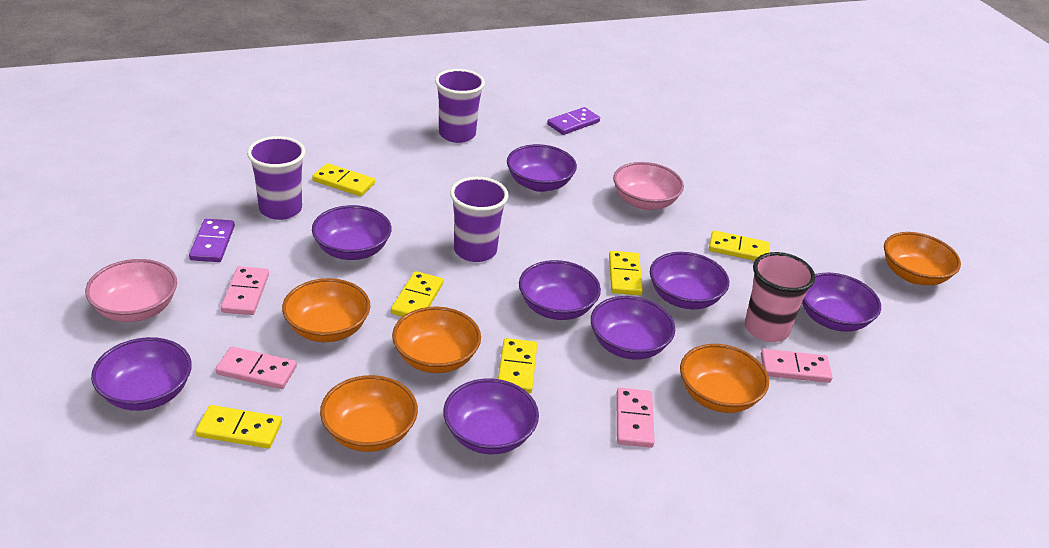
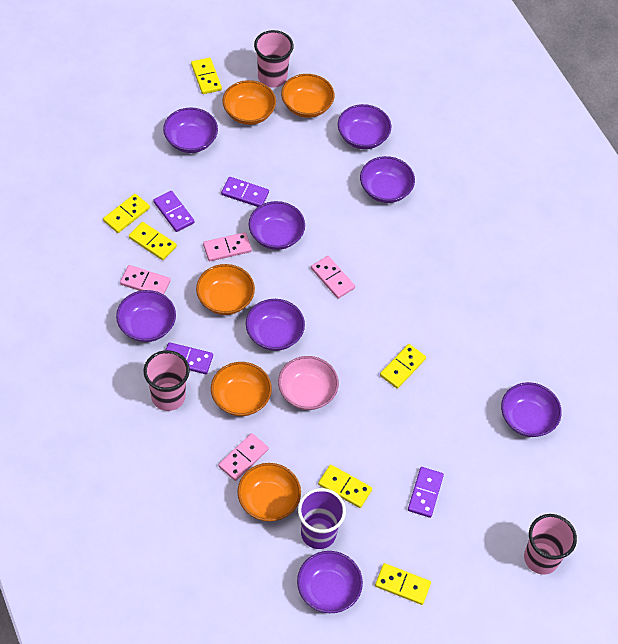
pink bowl: [85,259,177,322] [613,162,684,210] = 2 -> [278,356,339,410] = 1
pink cup: [745,252,815,342] = 1 -> [144,350,190,411] [254,30,294,88] [524,514,577,575] = 3
purple cup: [247,136,306,220] [435,69,485,143] [450,177,508,262] = 3 -> [298,488,346,549] = 1
purple domino: [189,219,235,262] [547,107,600,135] = 2 -> [153,191,194,232] [166,342,213,374] [221,177,269,207] [408,467,444,518] = 4

